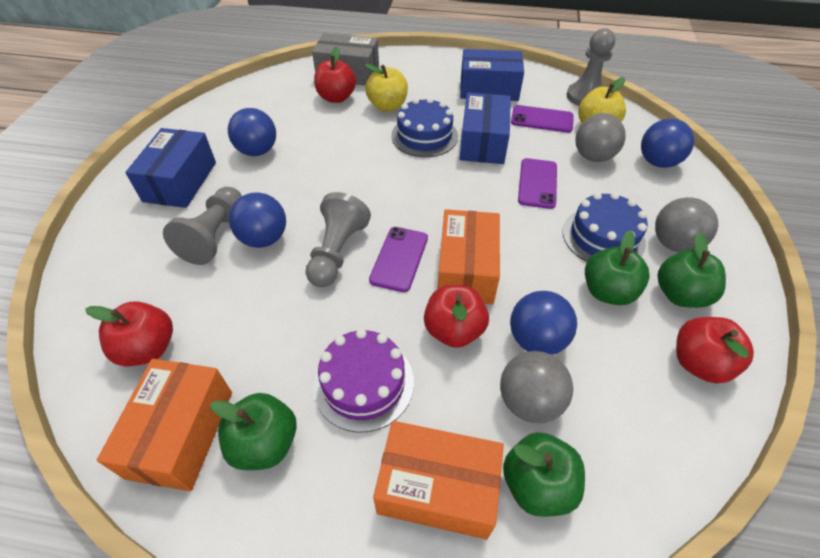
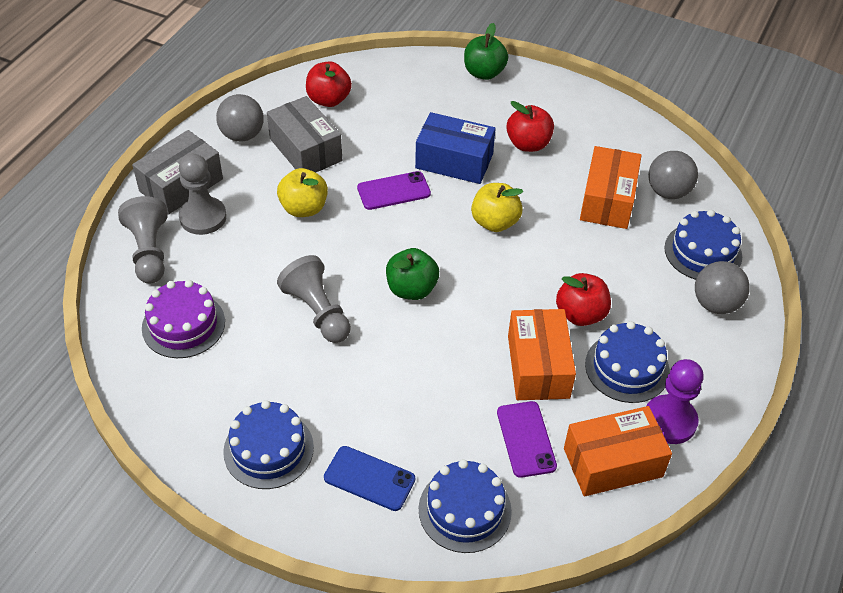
blue ball: [228,108,276,156] [229,192,286,248] [510,291,577,355] [641,118,694,168] = 4 -> none = 0
blue box: [125,128,216,208] [459,92,511,164] [460,49,524,101] = 3 -> [415,112,496,184] = 1
blue cake: [391,97,458,157] [563,192,648,262] = 2 -> [223,400,314,489] [419,459,512,553] [585,321,670,403] [664,210,742,280] = 4
blue phone: none = 0 -> [324,446,415,511] = 1
green apple: [210,393,297,470] [503,432,585,517] [585,230,650,305] [658,232,726,308] = 4 -> [386,248,439,300] [464,23,508,80] = 2
grey box: [312,33,379,85] = 1 -> [132,130,223,215] [267,96,342,173] = 2
purple pawn: none = 0 -> [647,359,704,444] = 1
purple phone: [369,227,428,292] [511,105,574,133] [518,158,557,209] = 3 -> [357,171,431,210] [497,401,557,478] = 2
red apple: [85,301,173,366] [314,46,356,103] [424,285,489,348] [676,317,754,384] = 4 -> [306,61,352,107] [506,101,554,152] [556,273,611,326] = 3

